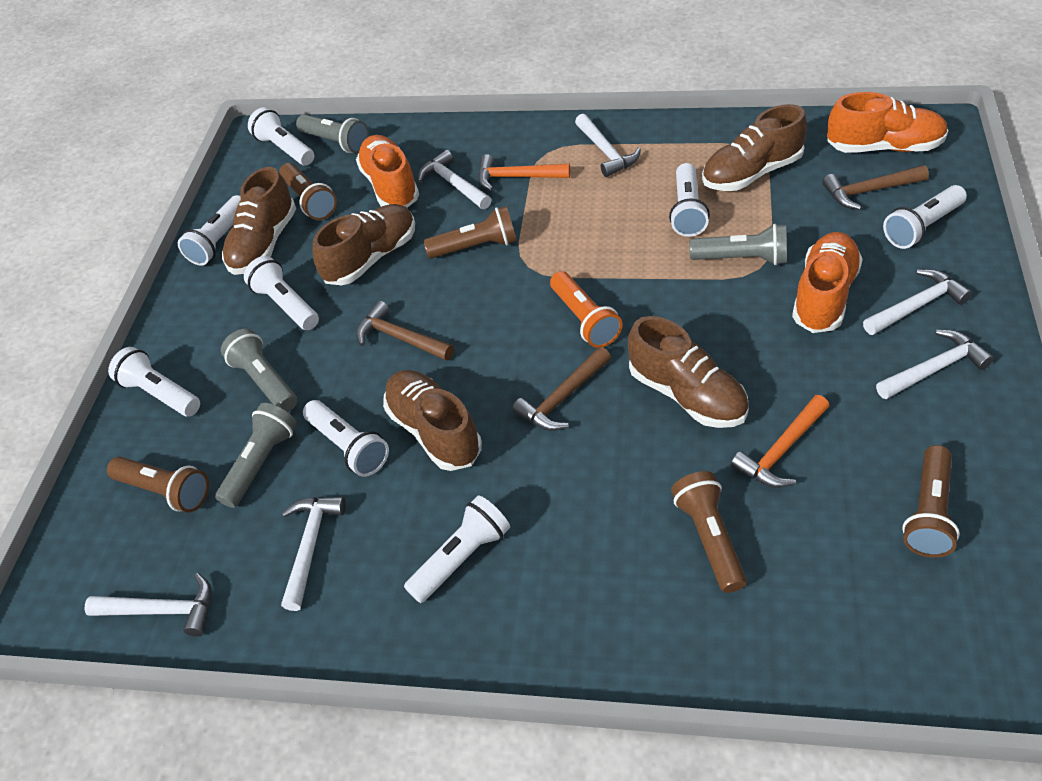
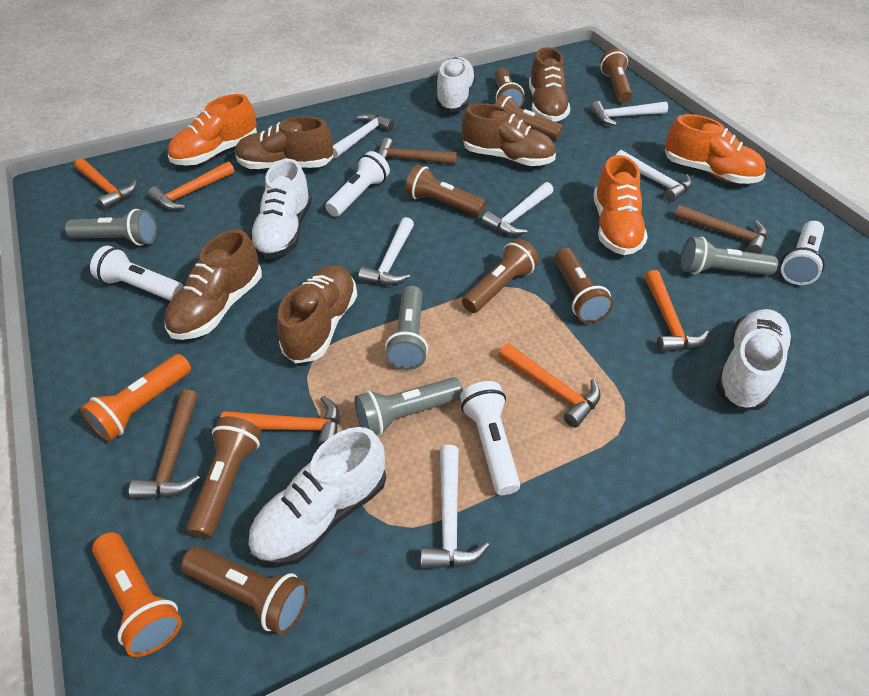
brown flashlight: [107,457,209,512] [279,163,337,220] [423,206,517,259] [671,471,747,593] [902,445,960,558] = 5 -> [181,546,309,635] [186,416,262,538] [405,165,486,216] [462,239,539,313] [495,68,525,108] [495,94,563,140] [554,248,614,323] [600,49,632,103] = 8
orange flashlight: [550,271,622,348] = 1 -> [80,354,191,441] [92,532,182,657] = 2
orange hammer: [478,154,570,191] [731,395,829,488] = 2 -> [74,158,137,210] [148,161,235,210] [220,396,339,447] [498,343,601,428] [645,270,709,352] = 5
white flashlight: [108,347,200,417] [178,195,241,266] [244,256,319,330] [248,107,314,166] [303,400,389,477] [404,495,510,603] [669,163,710,237] [883,185,967,249] = 8 -> [90,246,184,301] [325,151,390,217] [460,381,520,495] [781,221,825,285] = 4
white shoe: none = 0 -> [247,427,386,567] [249,159,312,259] [436,57,476,112] [715,309,792,410] = 4

